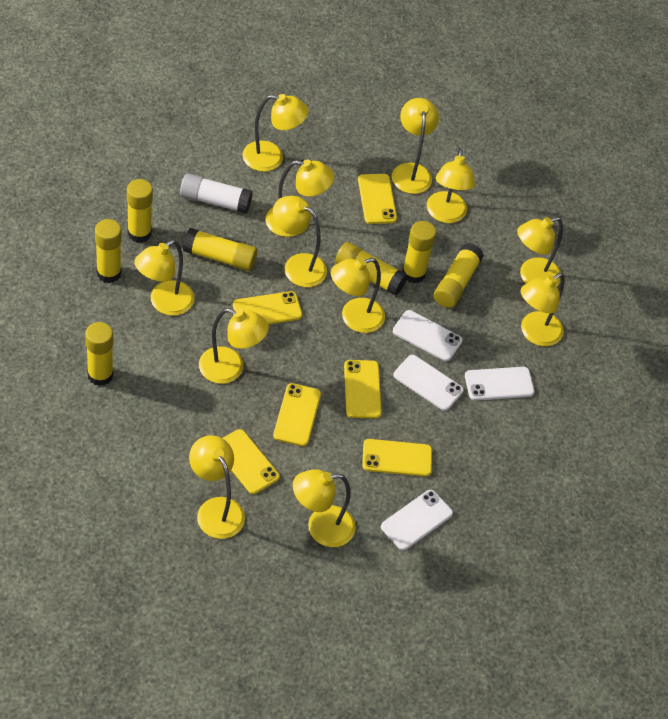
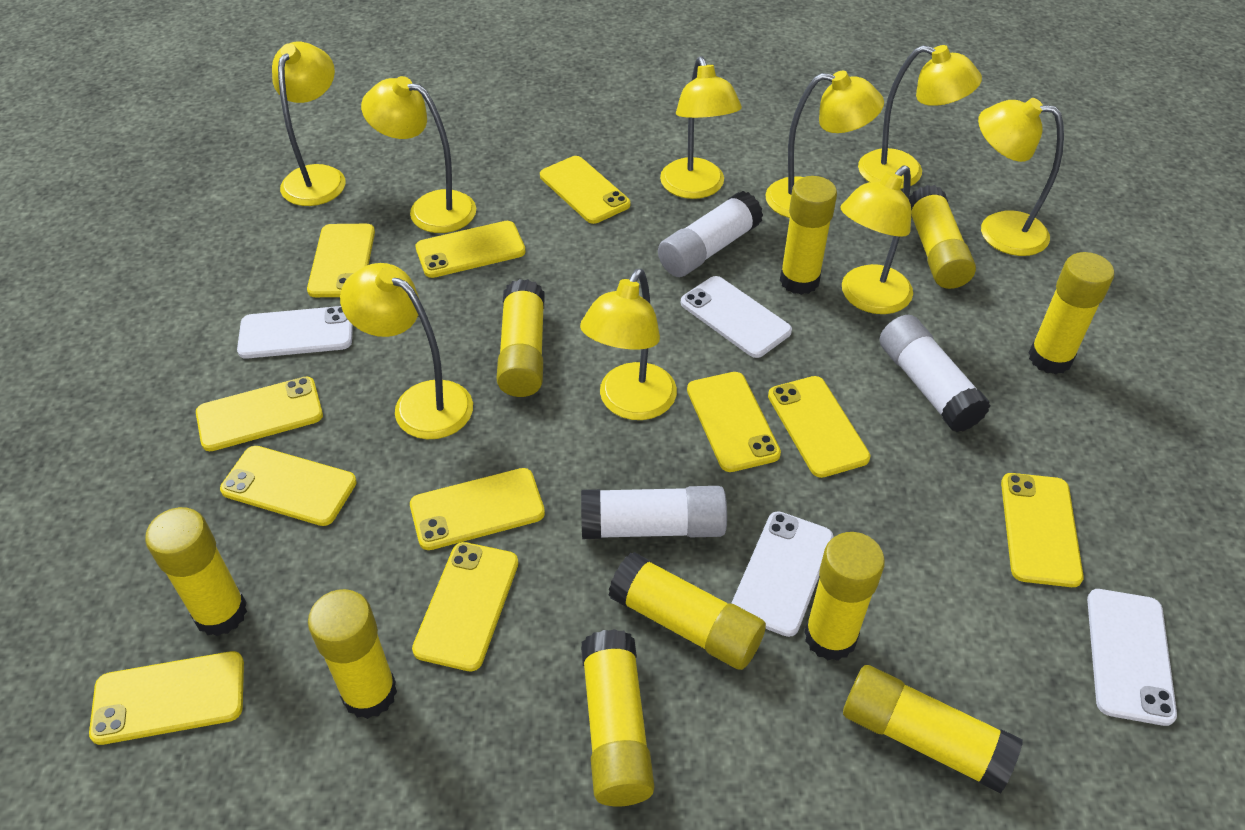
white glue stick: [180,173,253,214] = 1 -> [581,486,727,539] [658,191,763,277] [880,315,991,432] = 3
yellow glue stick: [85,322,114,386] [95,219,122,283] [127,179,153,243] [183,228,257,271] [335,242,408,296] [402,221,436,283] [434,243,484,308] = 7 -> [145,507,247,636] [308,589,397,719] [496,279,545,397] [581,629,654,806] [608,552,766,670] [780,176,837,295] [804,532,885,661] [843,665,1023,793] [909,185,976,289] [1029,252,1114,375] = 10
yellow lamp: [134,240,194,316] [189,435,245,539] [199,308,269,384] [242,94,309,172] [265,160,334,237] [273,196,327,287] [293,469,356,547] [331,258,385,333] [392,98,439,194] [427,149,475,223] [517,217,563,286] [521,273,564,346] = 12 -> [272,42,346,206] [340,263,473,439] [361,76,476,233] [580,269,677,420] [660,56,742,199] [765,71,884,218] [841,165,913,314] [858,45,982,189] [978,98,1064,256] = 9
yellow phone: [223,429,280,494] [233,291,302,324] [273,383,321,446] [344,360,382,419] [358,174,397,224] [362,439,432,477] = 6 -> [89,651,244,745] [196,377,323,451] [220,446,357,526] [307,224,375,297] [410,468,545,550] [412,542,518,671] [415,221,526,278] [540,156,630,224] [687,372,781,472] [768,376,870,478] [1001,473,1084,587] = 11

